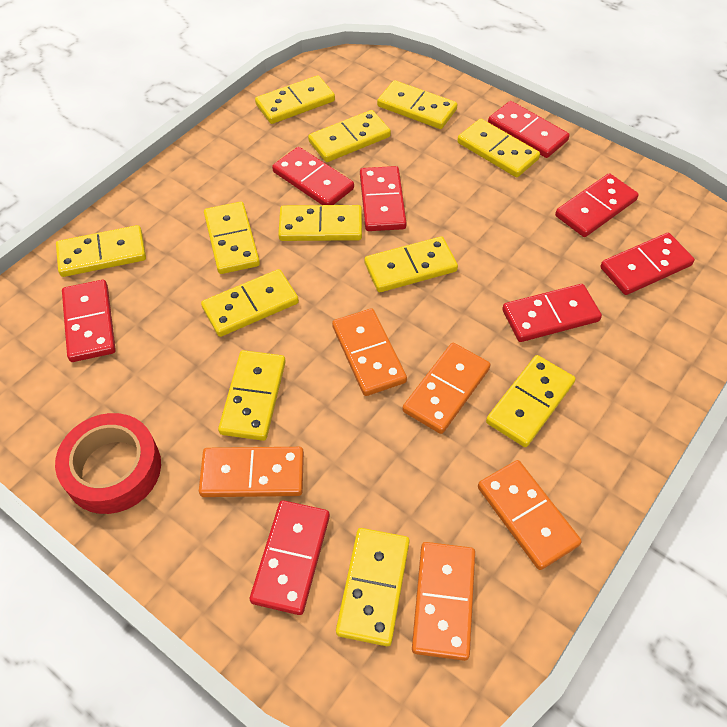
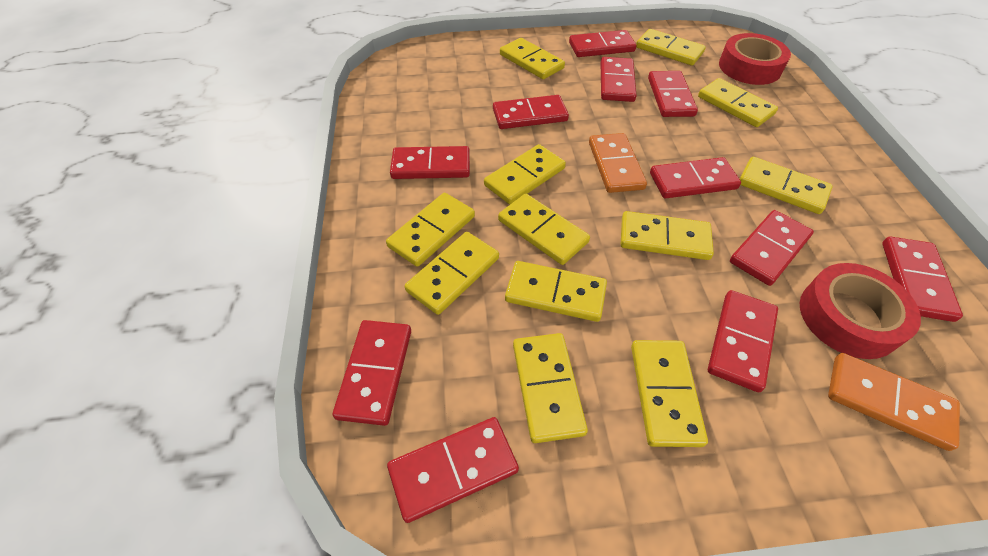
orange domino: [199,447,304,497] [332,308,407,396] [402,343,491,434] [412,542,475,661] [478,460,582,570] = 5 -> [589,133,647,193] [828,353,960,451] = 2
red domino: [62,280,116,362] [250,500,330,615] [272,147,354,205] [360,166,407,231] [488,101,570,158] [502,284,602,342] [555,173,639,237] [600,233,695,295] = 8 -> [333,320,411,426] [387,417,519,523] [390,146,470,179] [493,95,569,129] [569,30,636,57] [601,57,637,102] [648,71,698,117] [650,157,741,198] [708,290,778,392] [730,210,814,286] [882,236,963,322] = 11
red tape: [55,413,161,514] = 1 -> [719,33,791,85] [800,263,921,359] = 2

